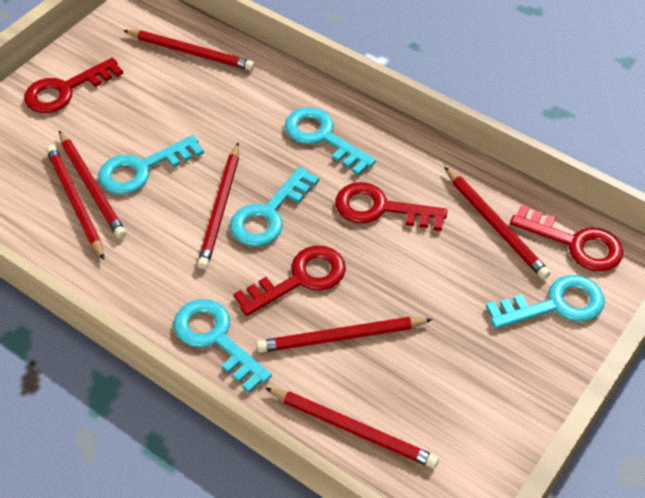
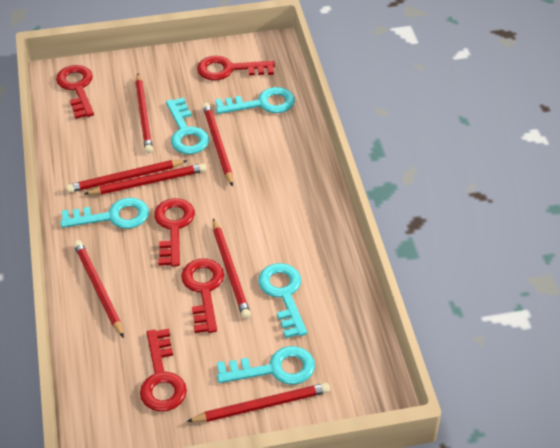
red key: [24,58,123,113] [234,245,346,316] [335,182,448,231] [510,205,623,272] = 4 -> [56,65,94,119] [140,329,187,412] [154,198,195,266] [181,259,224,333] [197,56,275,81] = 5

